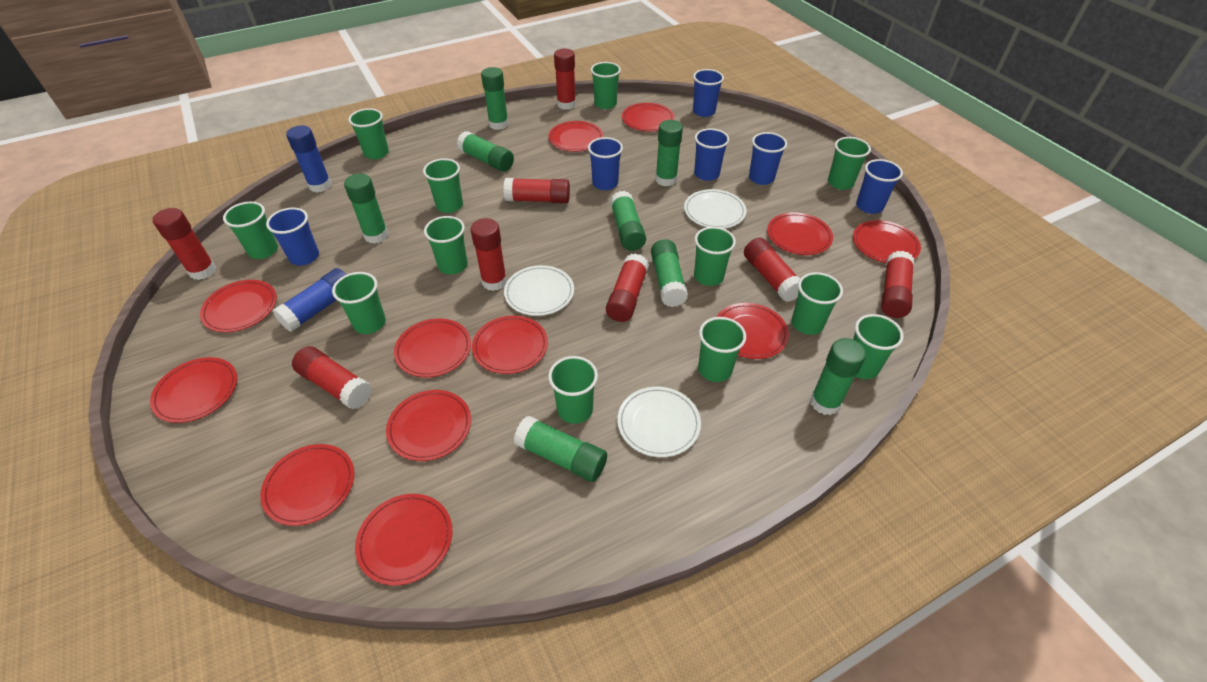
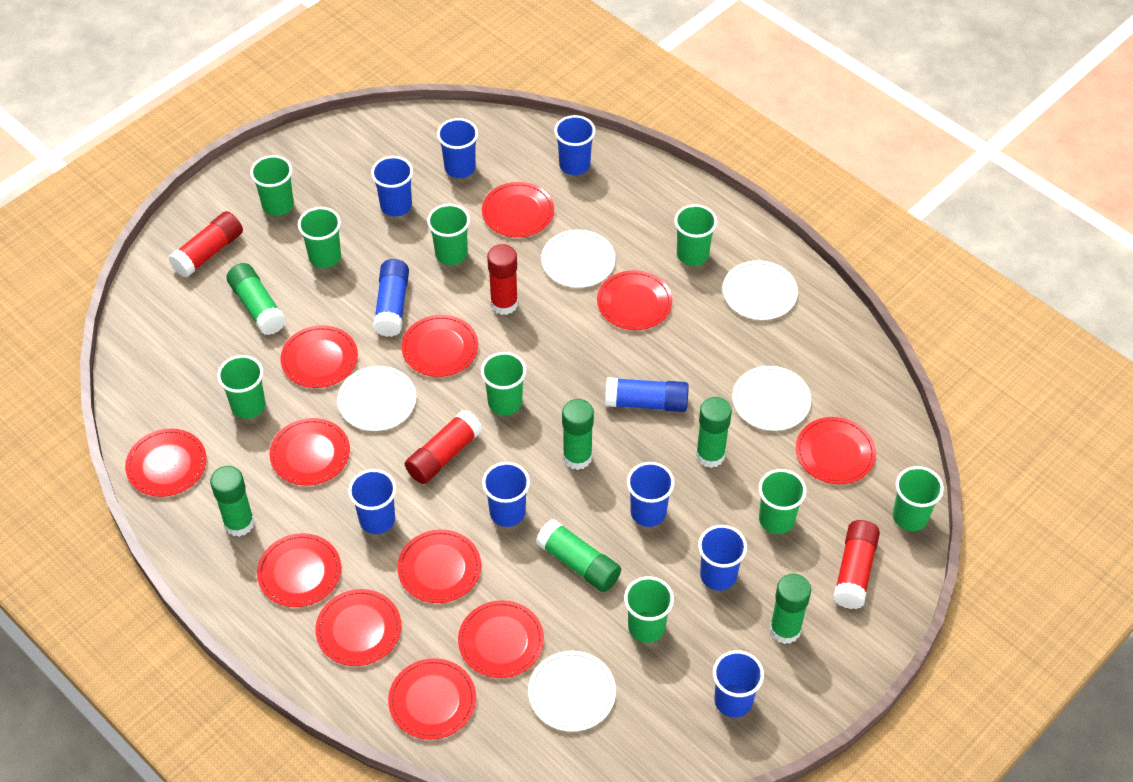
blue cup: [266,207,319,266] [588,137,623,190] [693,69,724,117] [694,128,729,181] [749,132,787,185] [856,159,903,214] = 6 -> [348,469,396,534] [371,156,413,217] [437,118,478,178] [482,462,530,527] [554,115,596,175] [627,462,675,527] [698,525,747,591] [713,650,764,718] = 8
green cup: [223,202,278,259] [332,272,386,334] [348,108,389,159] [423,158,463,213] [424,216,468,274] [548,356,598,424] [591,62,621,109] [694,227,736,286] [698,317,746,382] [792,272,843,335] [828,137,871,190] [853,314,904,379] = 12 -> [217,355,266,419] [250,155,294,216] [298,207,341,268] [427,204,470,265] [481,352,526,415] [624,576,674,643] [674,204,717,266] [759,469,806,534] [893,466,944,531] = 9
green glue stick: [344,173,388,243] [457,131,514,172] [481,67,509,130] [514,416,607,482] [610,191,646,251] [651,239,688,307] [655,120,683,187] [810,338,866,415] = 8 -> [210,466,255,537] [227,263,286,335] [536,519,621,592] [562,399,594,470] [696,397,732,468] [770,573,811,644] = 6
red glue stick: [153,208,216,280] [292,346,372,409] [470,218,507,291] [504,178,570,203] [554,49,576,110] [606,253,649,322] [744,238,800,302] [881,251,914,318] = 8 -> [169,211,243,278] [405,410,482,484] [487,244,518,315] [833,520,880,609] = 4
white plate: [504,265,574,316] [617,387,701,457] [684,189,747,228] = 3 -> [338,366,416,431] [528,651,616,732] [541,230,615,288] [723,261,798,320] [733,366,811,431] = 5

